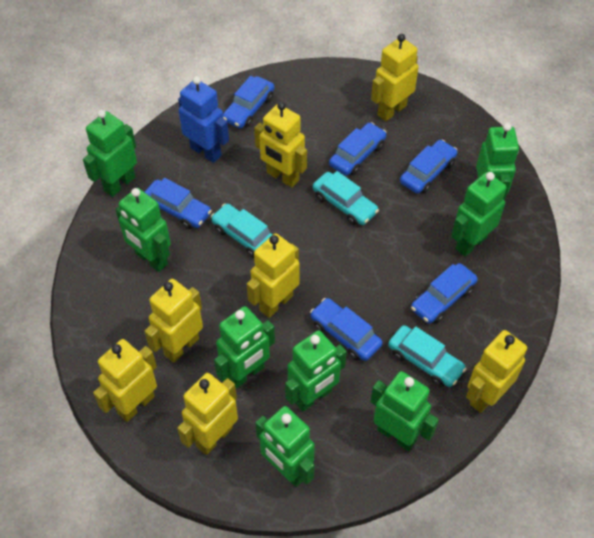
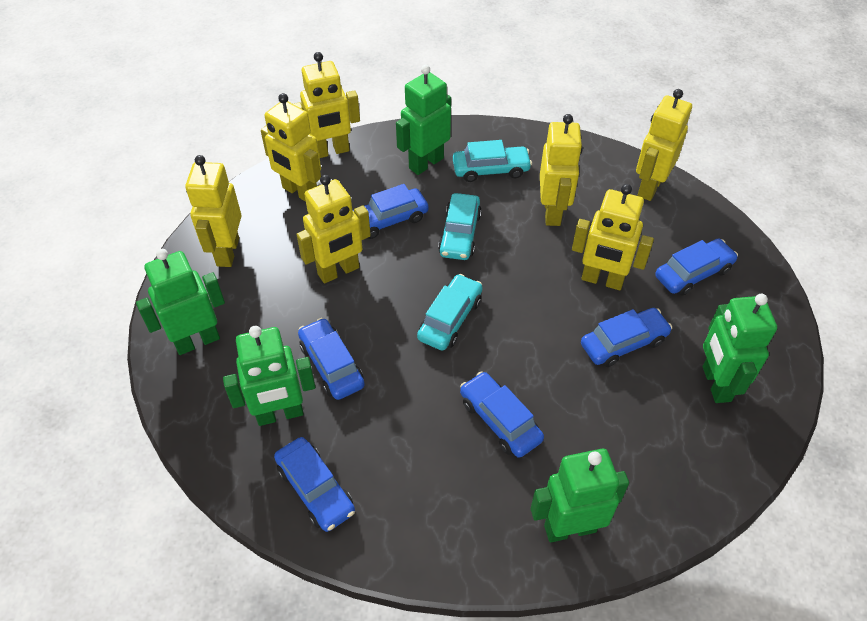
blue robot: [178,76,229,163] = 1 -> none = 0
green robot: [83,110,137,197] [116,188,171,272] [214,306,275,389] [255,406,315,487] [285,330,347,412] [370,371,439,451] [451,172,506,256] [476,123,519,200] = 8 -> [136,249,225,355] [223,326,316,426] [396,65,451,175] [531,449,629,542] [703,294,777,403] = 5

